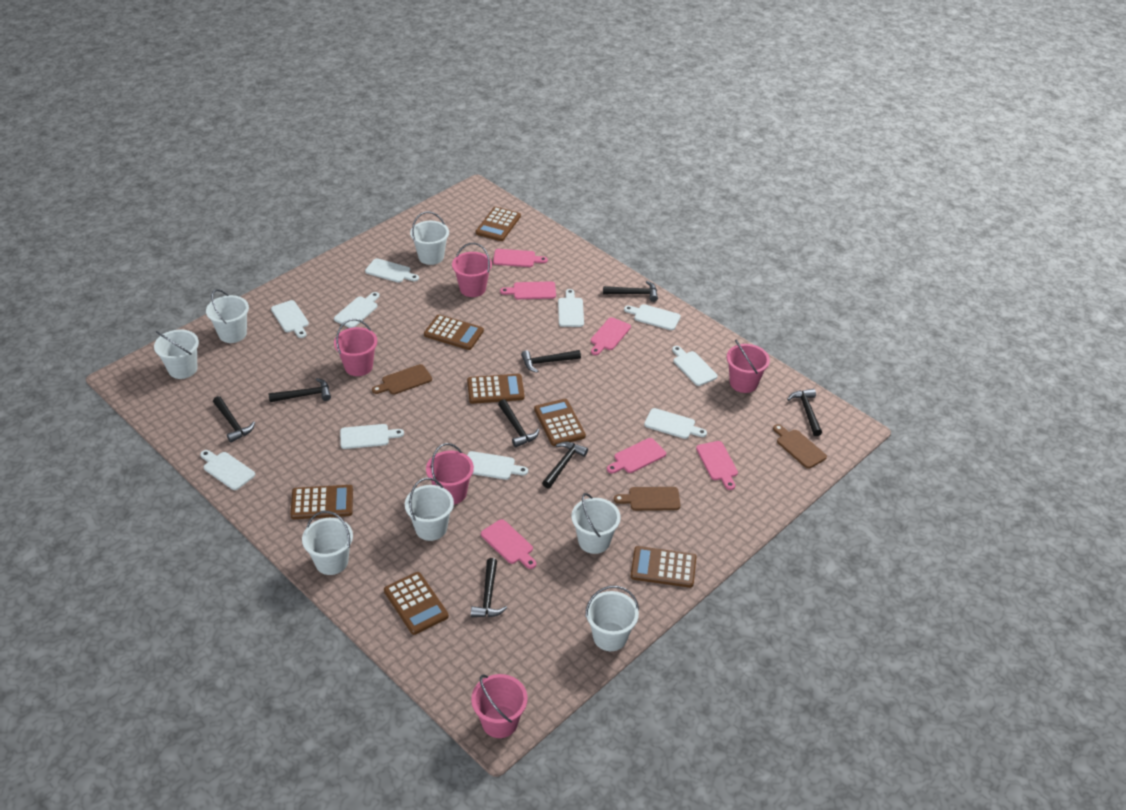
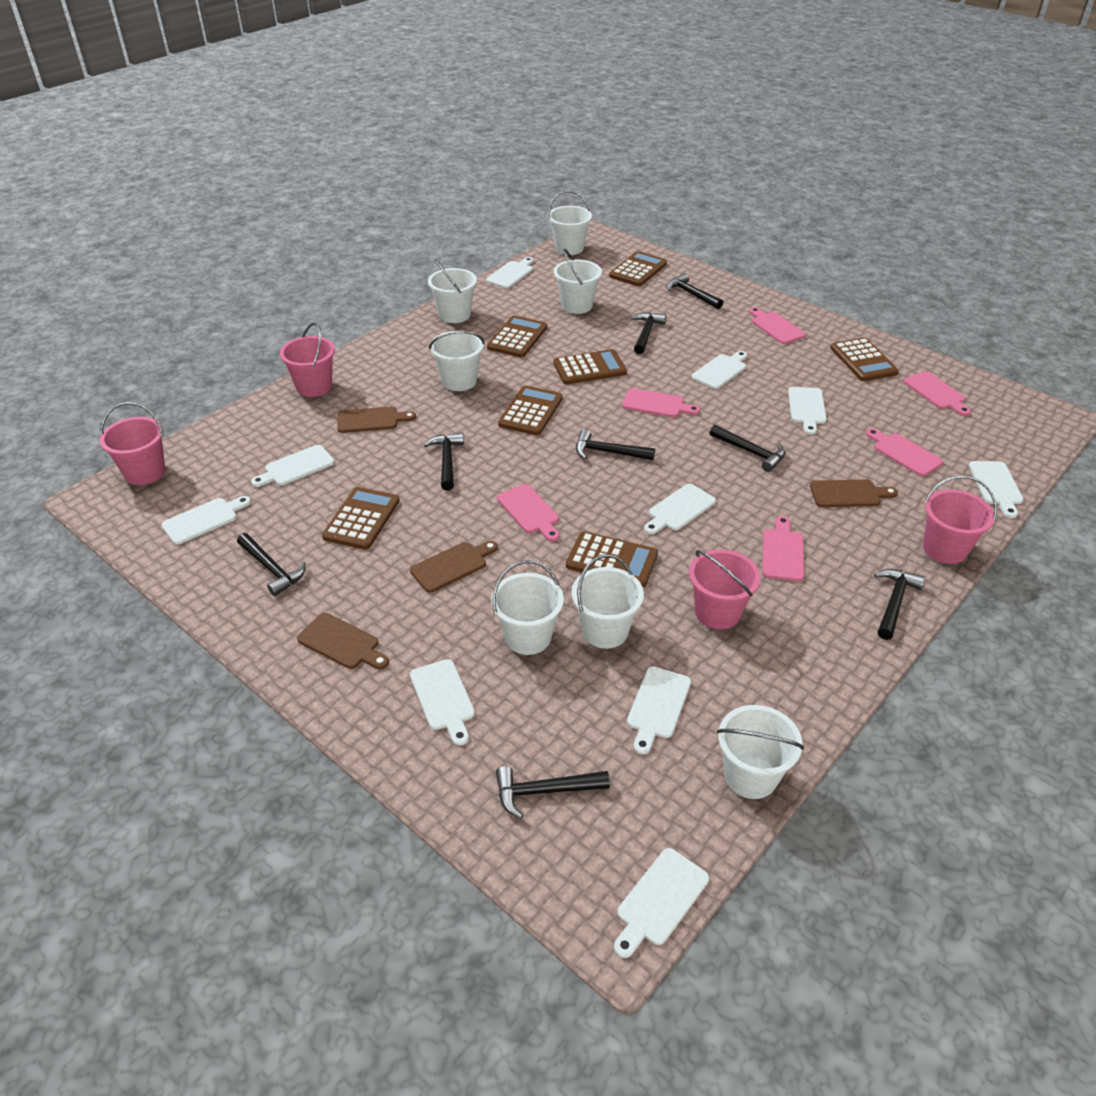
brown cutting board: [372,364,432,395] [614,487,680,511] [773,424,827,469] = 3 -> [297,613,389,669] [337,406,416,433] [410,541,498,593] [810,479,898,507] = 4
pink bucket: [334,319,377,376] [426,443,474,505] [452,243,492,297] [471,674,528,738] [727,340,770,393] = 5 -> [100,402,165,485] [280,322,335,397] [689,549,761,629] [923,475,997,564] = 4

